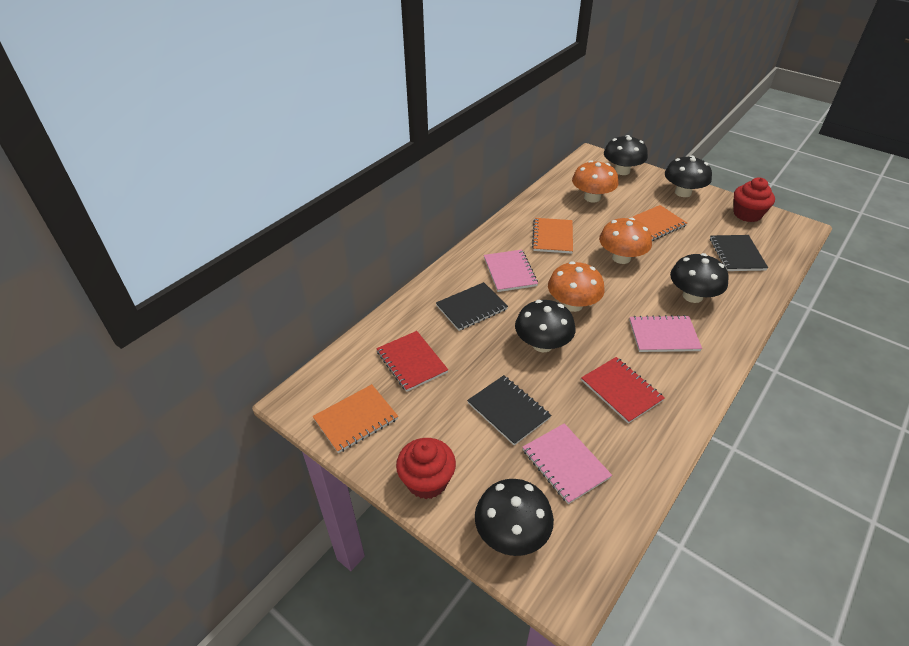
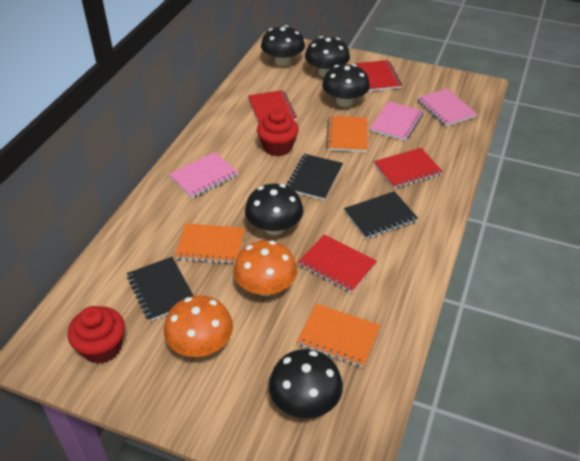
orange mushroom: [548,261,605,312] [572,160,619,203] [599,218,652,264] = 3 -> [164,295,233,357] [233,240,297,296] = 2
red notebook: [376,331,448,392] [581,357,665,424] = 2 -> [248,90,297,123] [298,234,377,293] [355,60,402,91] [374,148,443,189] = 4

